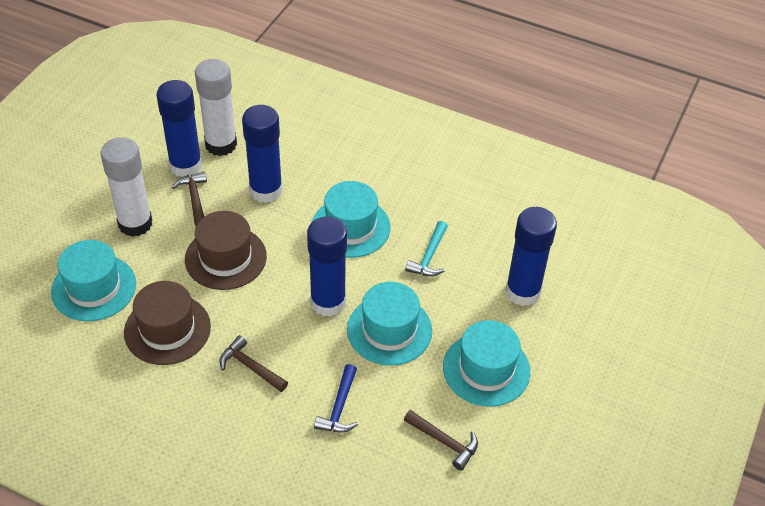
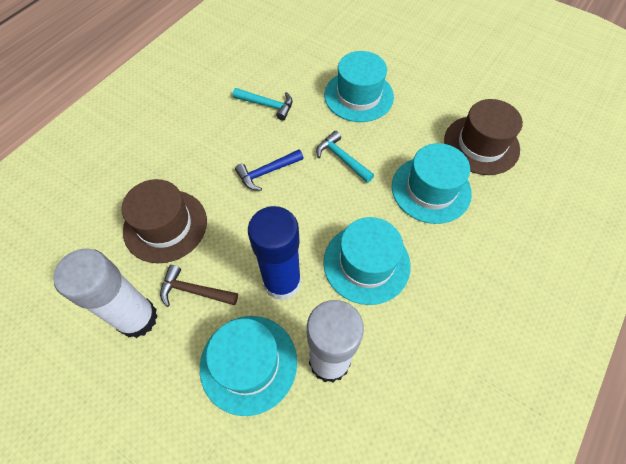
blue glue stick: [157,80,202,177] [242,105,283,203] [307,216,347,317] [505,207,557,306] = 4 -> [248,206,301,301] = 1
brown hammer: [172,172,207,226] [220,335,288,392] [404,410,478,470] = 3 -> [160,265,238,307] = 1
turquoise hammer: [405,221,448,277] = 1 -> [233,88,292,121] [316,131,374,183] = 2

